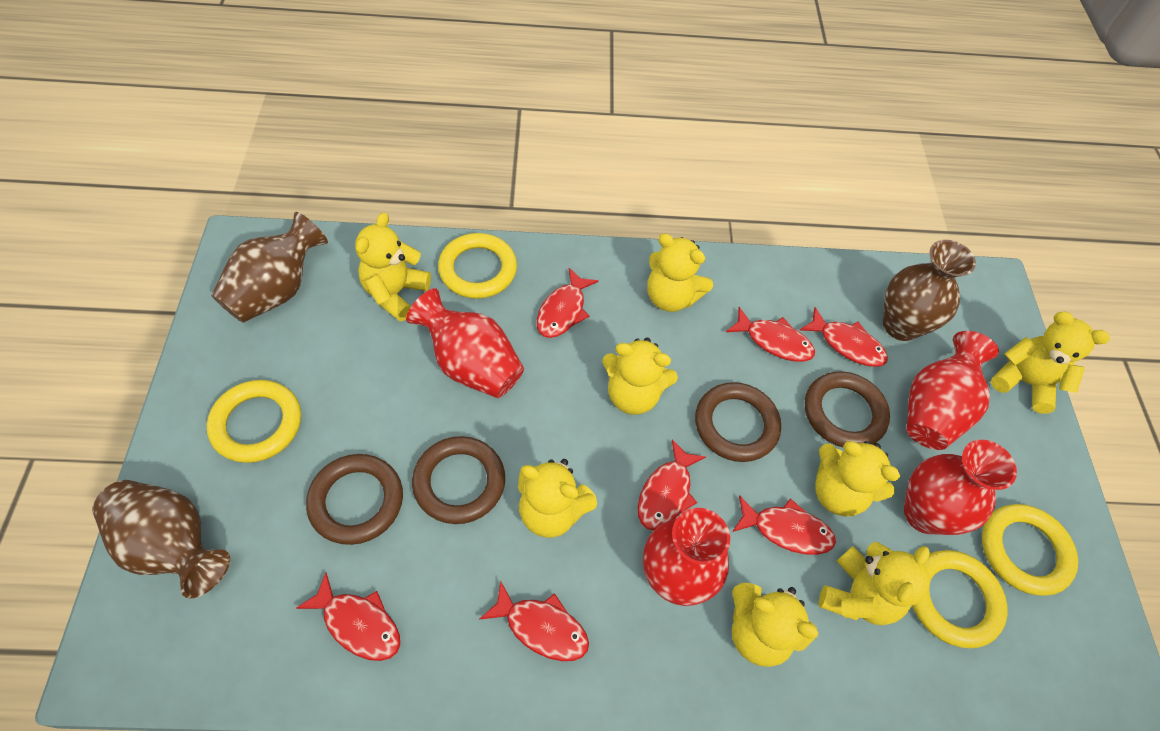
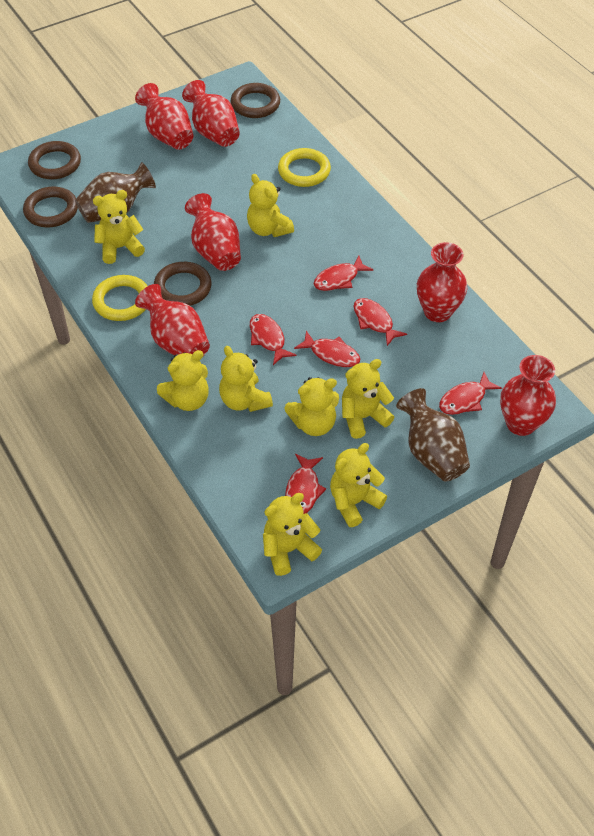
brown vase: [92,480,230,598] [211,212,328,323] [883,240,976,341] = 3 -> [75,162,156,223] [396,388,470,482] = 2
red fish: [296,572,400,661] [479,582,589,661] [537,268,599,338] [638,440,706,530] [726,307,815,362] [732,495,836,555] [800,307,888,367] = 7 -> [250,314,296,365] [285,454,326,514] [294,331,360,367] [314,256,373,291] [354,298,407,346] [439,372,502,415] = 6
red vase: [406,288,524,398] [643,508,730,606] [904,440,1017,535] [906,331,999,450] = 4 -> [135,83,193,150] [135,284,210,356] [182,80,240,147] [185,193,241,271] [417,242,467,322] [500,355,556,436] = 6
yellow ring: [207,380,301,463] [438,233,517,299] [912,550,1008,648] [982,504,1078,596] = 4 -> [92,275,147,321] [278,148,331,187] = 2

